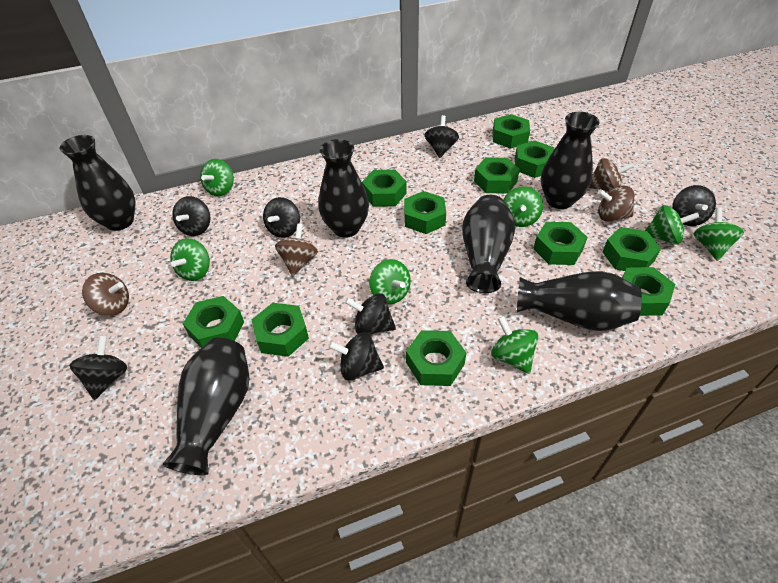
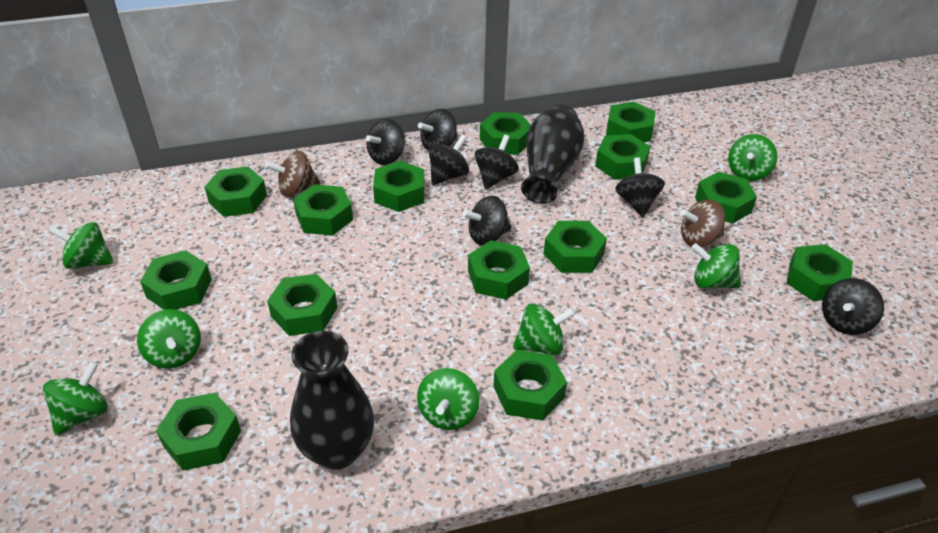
black vase: [60,135,135,231] [163,338,250,475] [318,139,369,238] [462,195,515,293] [517,271,642,331] [541,112,600,209] = 6 -> [290,331,374,470] [521,105,584,204] = 2
brown spinning top: [82,273,129,316] [275,223,318,276] [589,158,634,192] [598,186,635,222] = 4 -> [265,151,321,197] [680,199,725,247] = 2
green nut: [183,296,244,348] [252,303,309,357] [362,170,406,207] [404,191,446,234] [406,330,466,386] [474,157,520,194] [493,114,530,149] [515,141,554,178] [533,222,588,265] [603,227,661,271] [622,267,675,316] = 11 -> [140,250,212,310] [156,393,241,471] [205,167,267,217] [267,274,337,336] [293,184,353,235] [373,161,425,212] [468,240,530,300] [480,112,531,155] [493,350,567,420] [544,221,607,273] [595,134,650,179] [606,102,655,142] [695,172,757,224] [787,244,853,301] = 14

